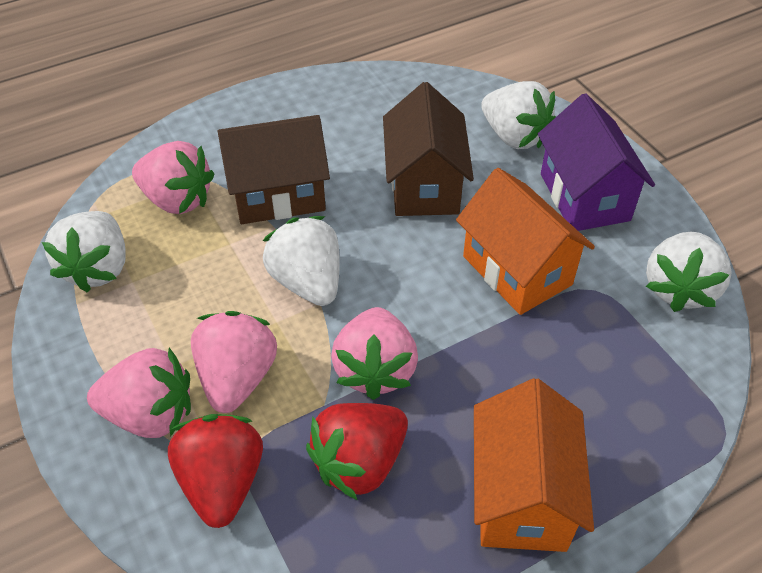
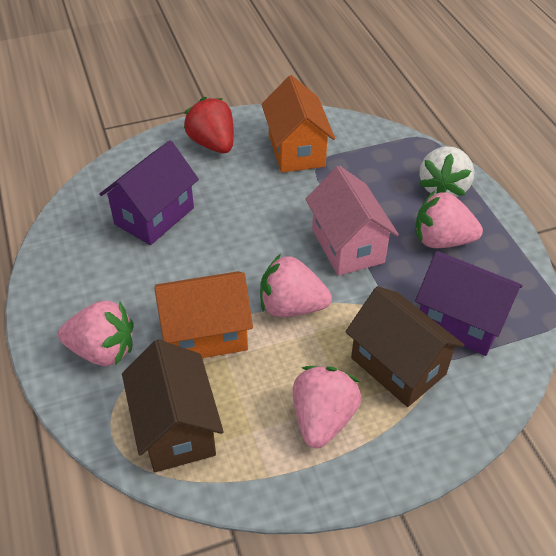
pink house: none = 0 -> [305,166,399,276] = 1
purple house: [538,93,655,231] = 1 -> [99,141,199,245] [415,251,523,356] = 2
red strawberry: [168,414,263,528] [306,403,408,500] = 2 -> [184,97,234,153] = 1
white strawberry: [42,211,126,292] [263,216,340,306] [481,81,556,149] [646,232,732,312] = 4 -> [419,146,474,197] = 1

